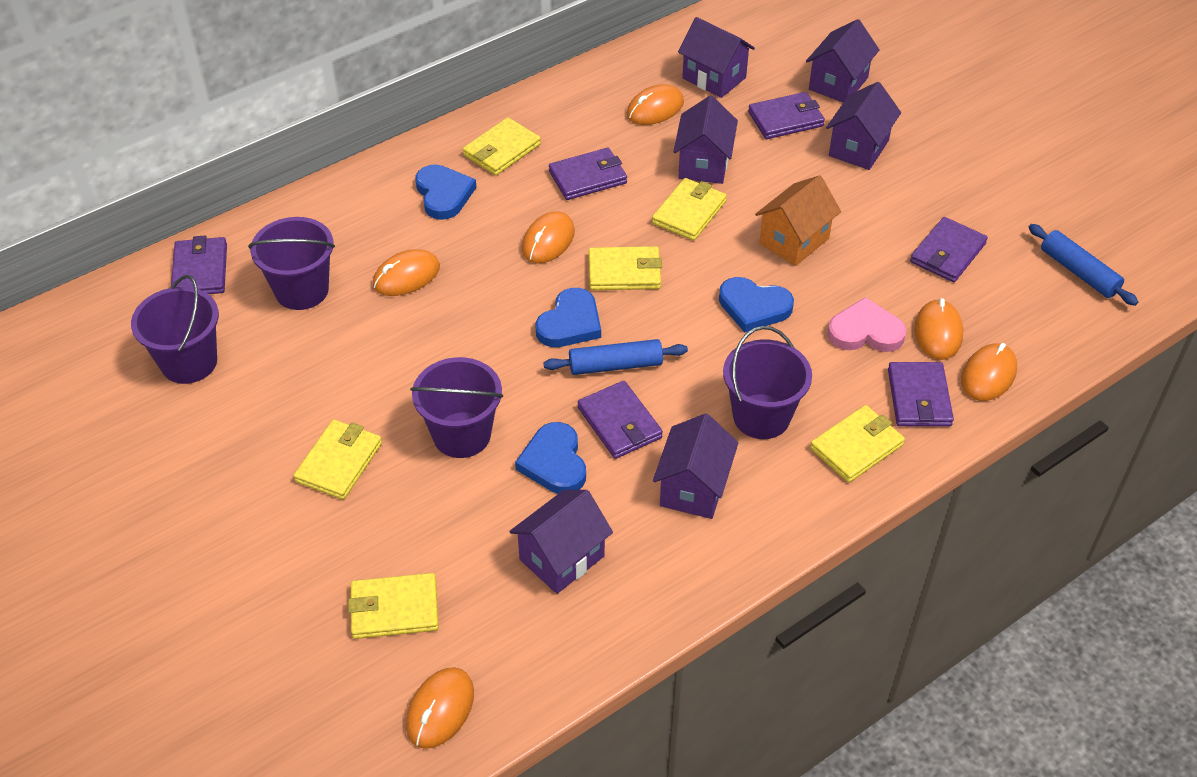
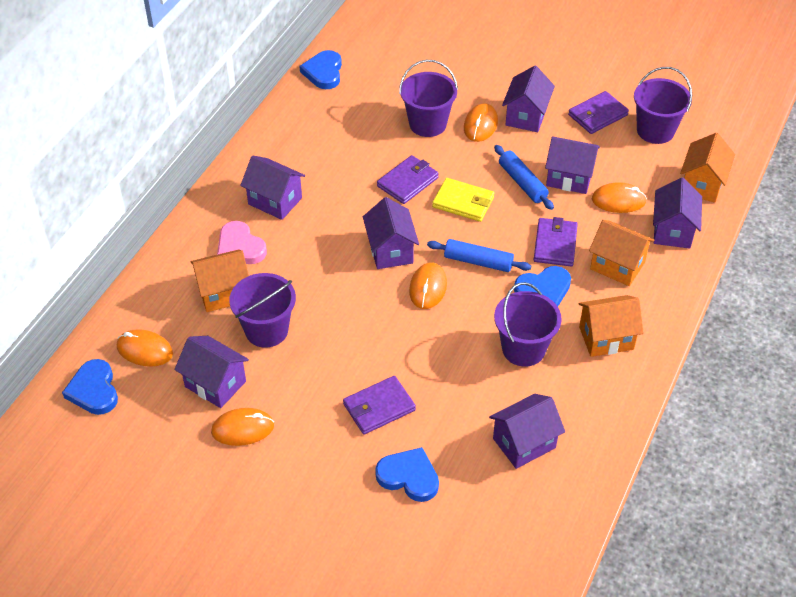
orange house: [755,175,841,266] = 1 -> [190,250,249,312] [578,295,643,357] [589,220,654,286] [680,133,735,203] = 4
orange mouse: [373,249,440,296] [406,667,474,749] [522,211,575,263] [627,84,684,125] [914,298,963,360] [961,343,1017,401] = 6 -> [117,329,173,367] [211,408,274,446] [409,263,447,309] [464,103,498,142] [592,182,647,213] = 5
purple house: [509,490,613,594] [653,413,738,519] [673,96,738,184] [678,17,755,98] [806,19,880,103] [826,82,901,170] = 6 -> [175,336,249,408] [240,155,305,220] [363,197,419,269] [489,394,565,469] [502,66,555,132] [545,136,600,194] [653,178,702,249] = 7
purple wallet: [171,235,227,294] [549,148,627,200] [578,381,663,459] [748,92,825,139] [888,362,954,427] [910,217,988,282] = 6 -> [343,376,416,434] [377,155,439,204] [534,217,578,266] [568,91,629,134] = 4
yellow wallet: [294,419,382,500] [348,573,439,639] [463,117,541,176] [589,246,662,290] [652,178,727,241] [810,405,905,483] = 6 -> [432,178,494,222] = 1

